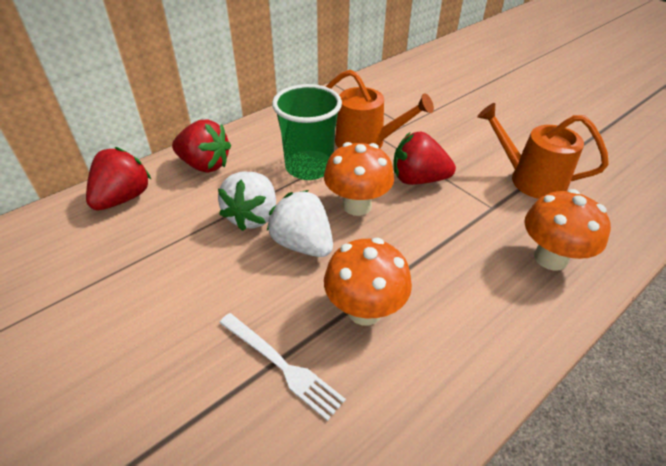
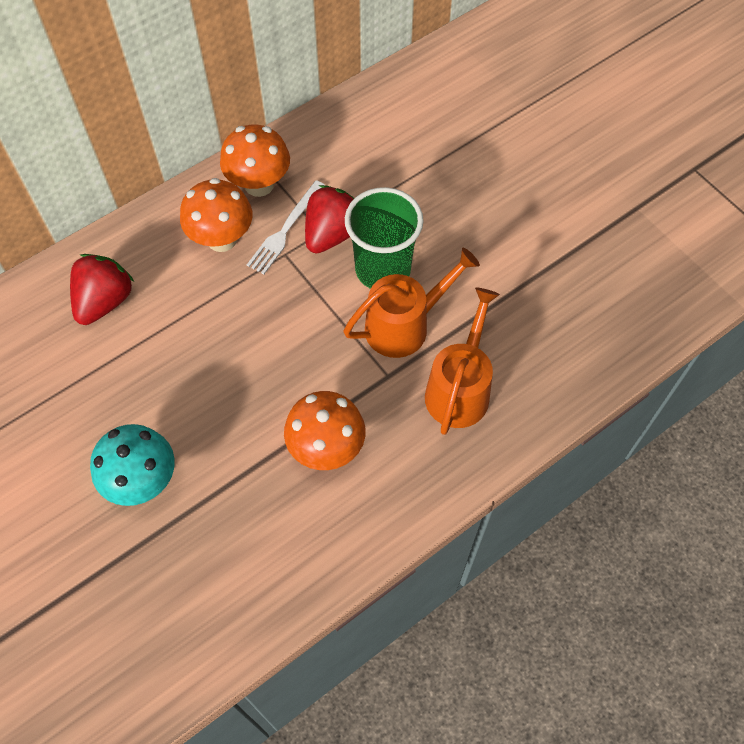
red strawberry: [86,147,152,210] [172,120,231,172] [393,132,456,185] = 3 -> [70,254,134,325] [305,185,354,253] = 2
turquoise mushroom: none = 0 -> [90,424,175,506] = 1
white strawberry: [218,172,276,231] [267,190,333,257] = 2 -> none = 0

